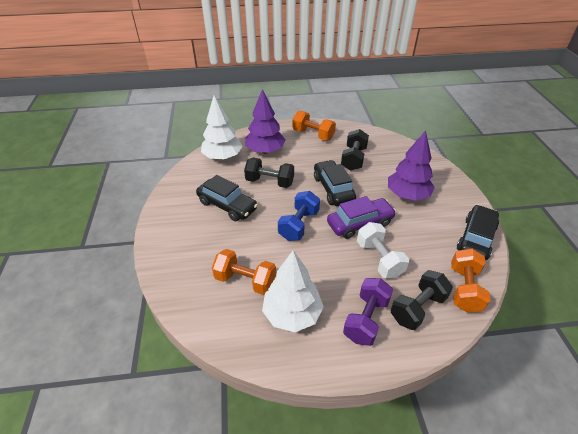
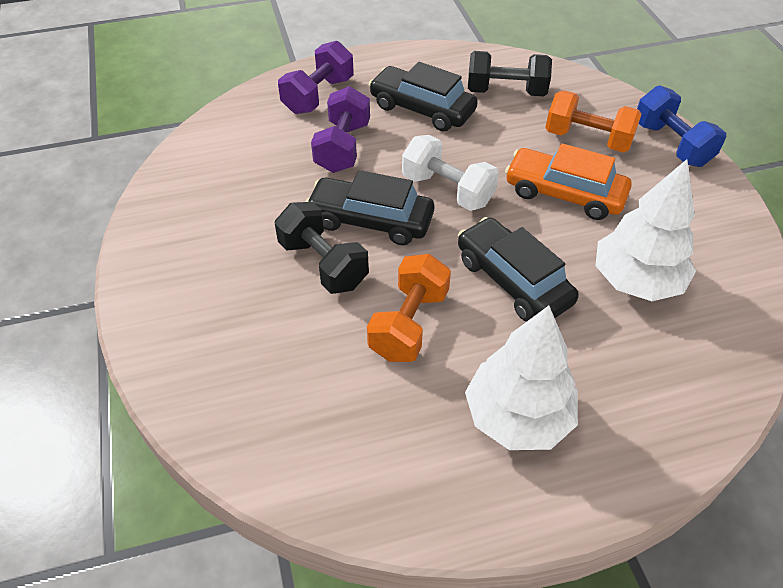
black dumbbell: [244,158,294,188] [341,129,369,171] [391,270,453,330] = 3 -> [275,202,369,294] [468,51,552,96] = 2
orange car: none = 0 -> [505,143,632,220] = 1
orange dumbbell: [212,249,276,295] [293,111,336,141] [451,248,490,313] = 3 -> [367,254,451,362] [545,90,642,153] = 2
purple car: [327,196,396,239] = 1 -> none = 0
purple dumbbell: [343,278,393,346] = 1 -> [278,41,354,114] [311,86,370,173] = 2
purple tree: [245,89,285,154] [388,131,435,201] = 2 -> none = 0

